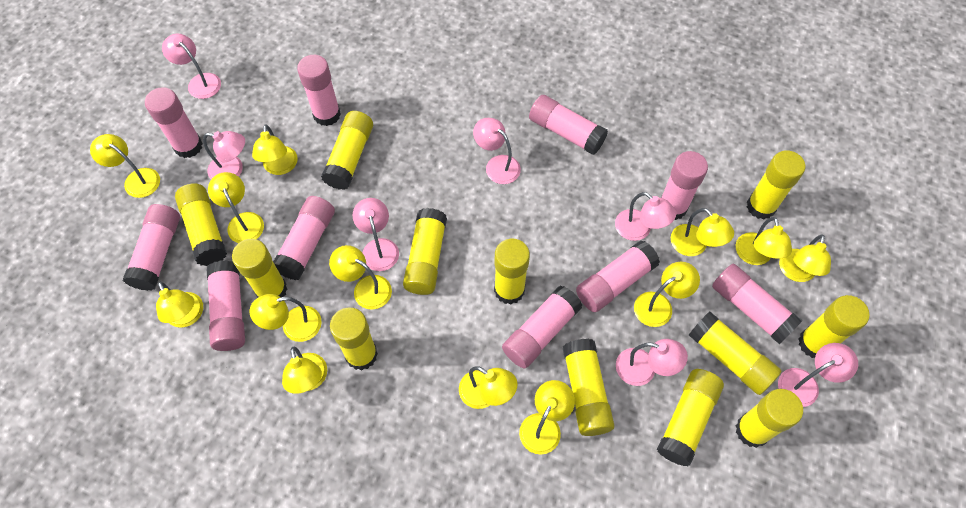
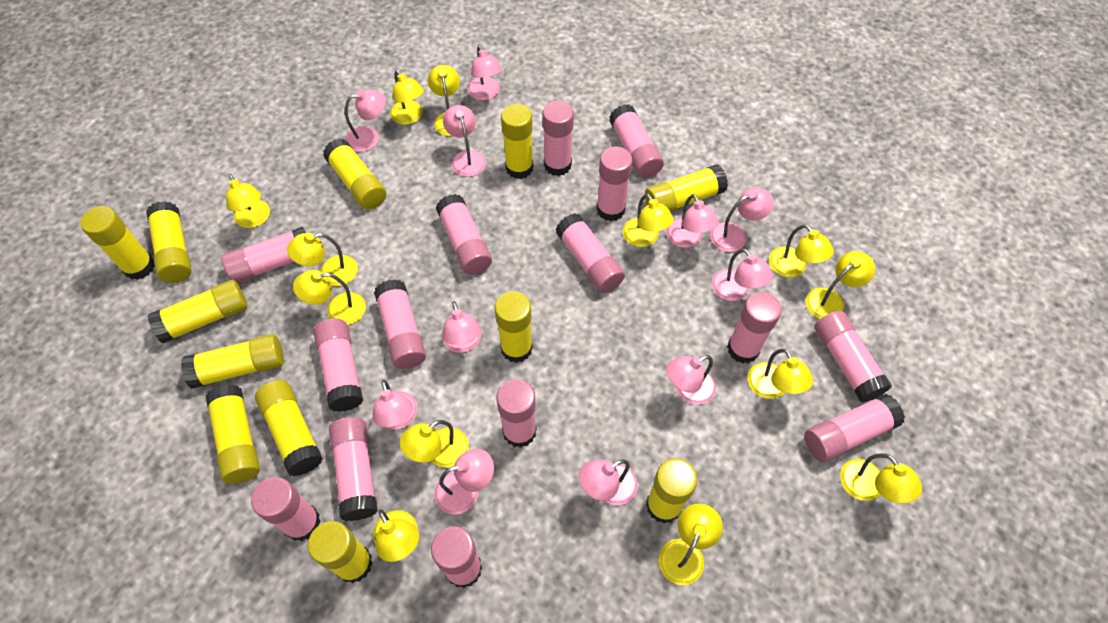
pink glue stick: [123,204,180,291] [145,87,203,158] [207,260,245,351] [273,196,335,280] [297,55,341,126] [502,285,582,369] [529,95,608,155] [576,240,660,312] [661,151,708,220] [712,264,803,344] = 10 -> [221,227,306,283] [251,477,321,541] [313,318,363,412] [329,417,378,521] [374,280,426,369] [431,526,482,588] [436,194,492,275] [496,379,537,448] [542,101,574,176] [556,213,625,293] [596,147,633,221] [609,104,664,178] [727,292,782,364] [804,394,905,462] [814,310,892,403] = 15
pink lamp: [162,34,221,99] [203,131,245,179] [353,198,399,271] [473,118,521,184] [615,192,676,241] [616,339,688,386] [778,343,858,407] = 7 -> [345,89,386,152] [372,380,417,429] [434,449,494,515] [442,301,481,353] [443,105,486,177] [468,45,502,100] [579,459,638,505] [666,194,719,248] [666,355,716,405] [710,187,774,252] [712,249,773,301] = 11

